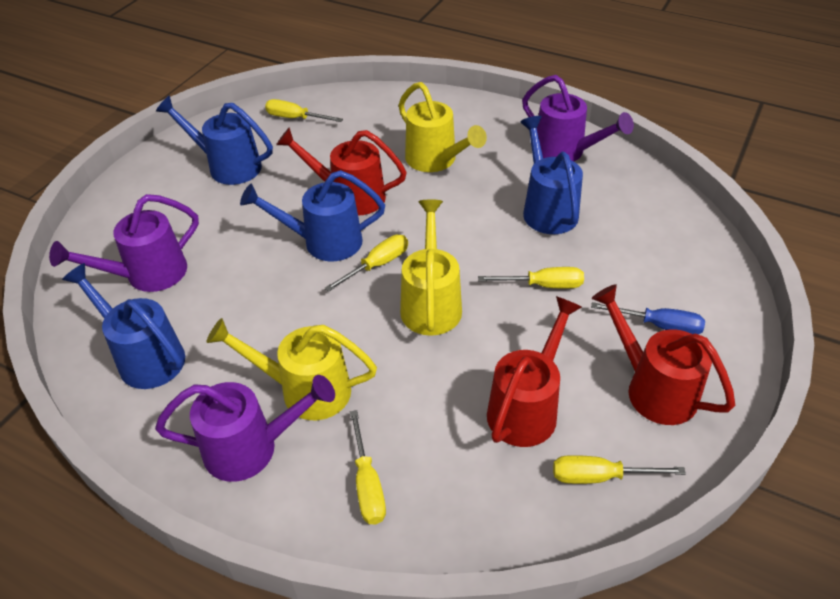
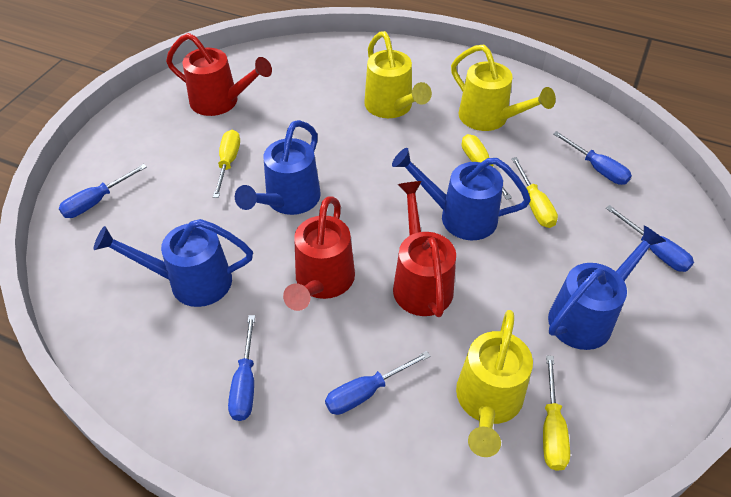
blue screwdriver: [591,302,705,334] = 1 -> [58,164,147,218] [228,315,255,421] [325,351,431,415] [553,131,632,185] [606,205,694,272] = 5
purple watering can: [49,194,199,292] [155,375,335,482] [522,75,634,161] = 3 -> none = 0
yellow screwdriver: [265,99,343,122] [324,235,408,292] [350,410,386,524] [478,267,584,288] [553,455,686,484] = 5 -> [213,130,240,198] [462,134,512,200] [511,157,558,228] [543,355,570,471] = 4

